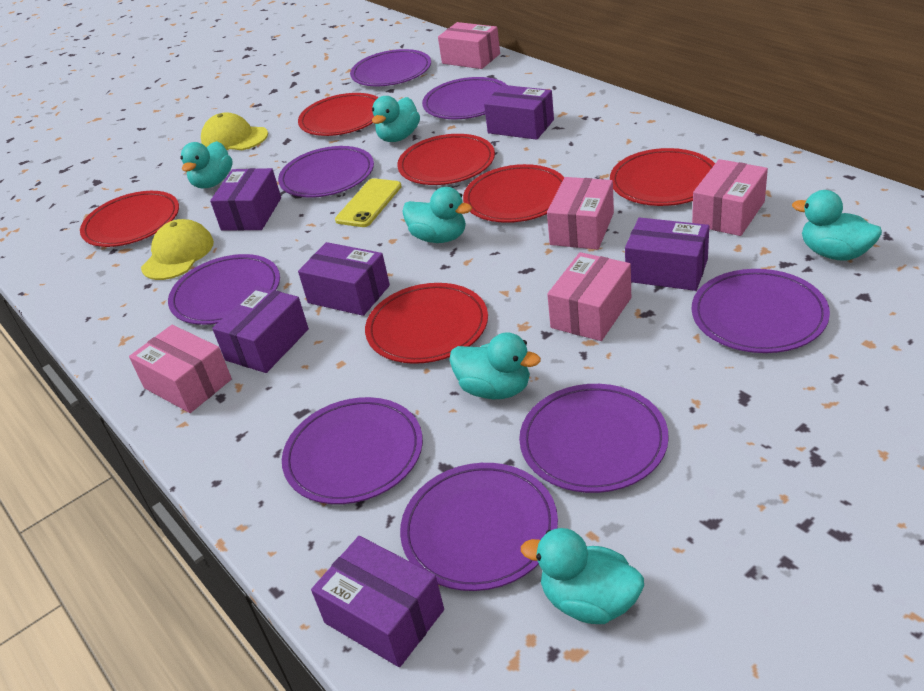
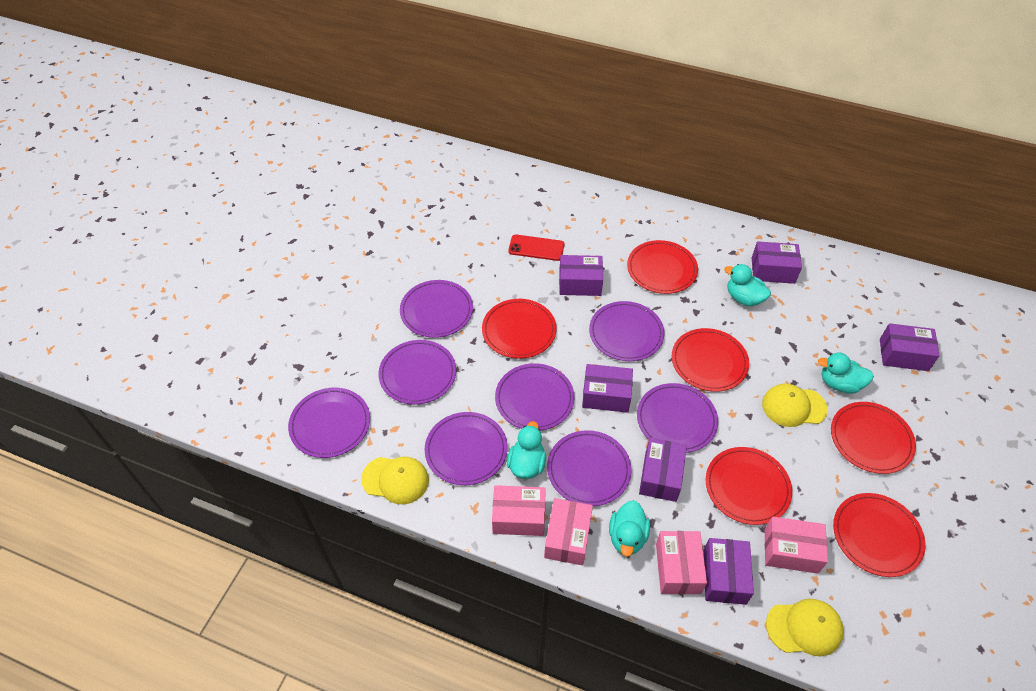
pink box: [129,325,232,413] [438,22,500,69] [547,177,614,249] [547,252,631,341] [692,159,768,236] = 5 -> [492,485,546,536] [544,498,593,565] [656,531,707,595] [765,517,828,574] = 4
red phone: none = 0 -> [508,235,564,261] = 1
turquoise duck: [180,141,233,189] [372,96,420,142] [402,187,472,243] [449,332,541,399] [521,528,644,624] [792,190,882,261] = 6 -> [507,421,546,479] [609,500,650,557] [724,264,771,306] [818,352,874,394] = 4
yellow cap: [141,219,214,280] [201,112,268,150] = 2 -> [361,457,429,504] [762,383,828,427] [766,599,844,656] = 3
yellow phone: [335,178,402,227] = 1 -> none = 0

